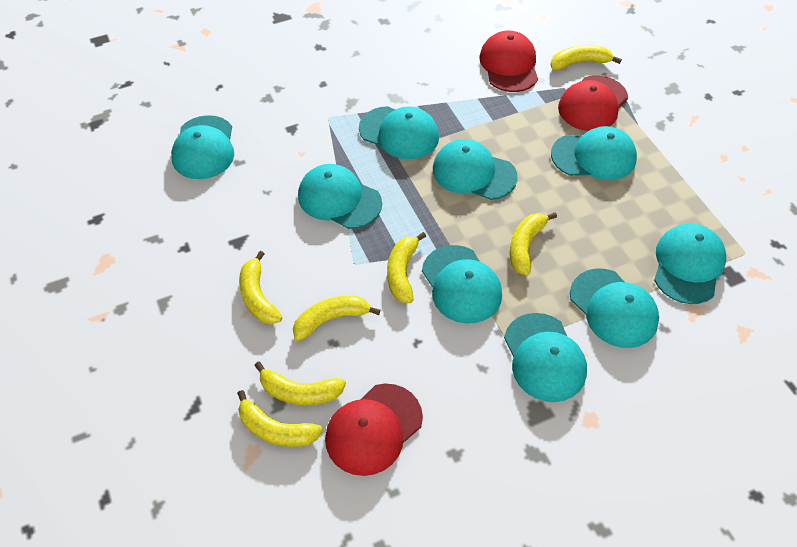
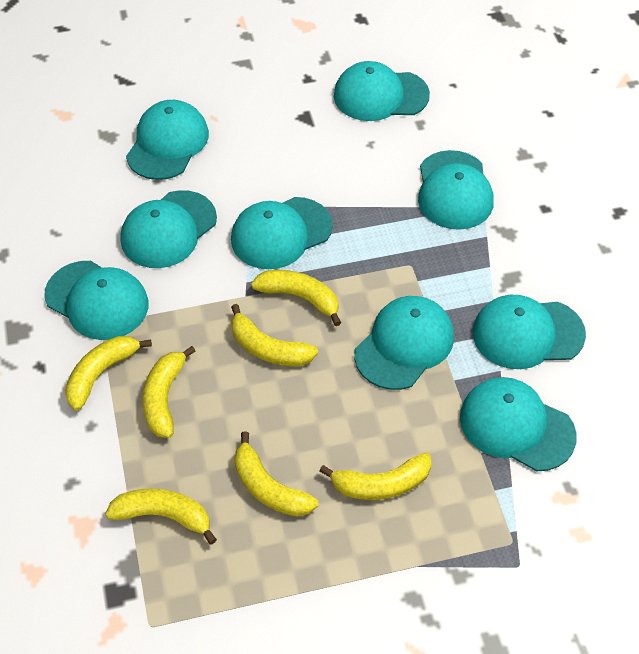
red cap: [325,384,423,476] [480,31,538,92] [558,75,628,131] = 3 -> none = 0

